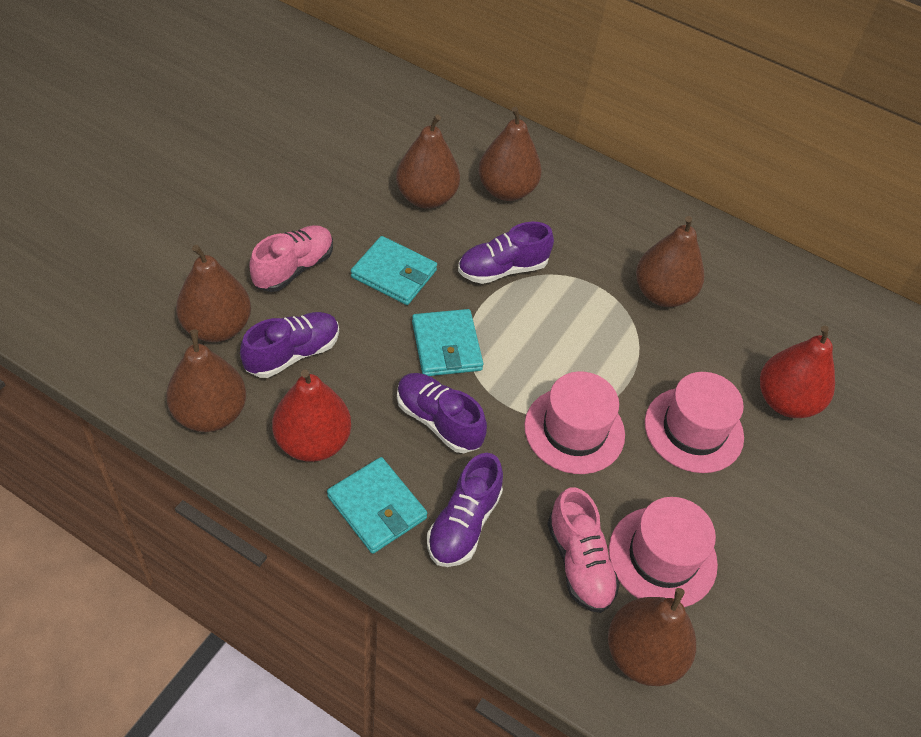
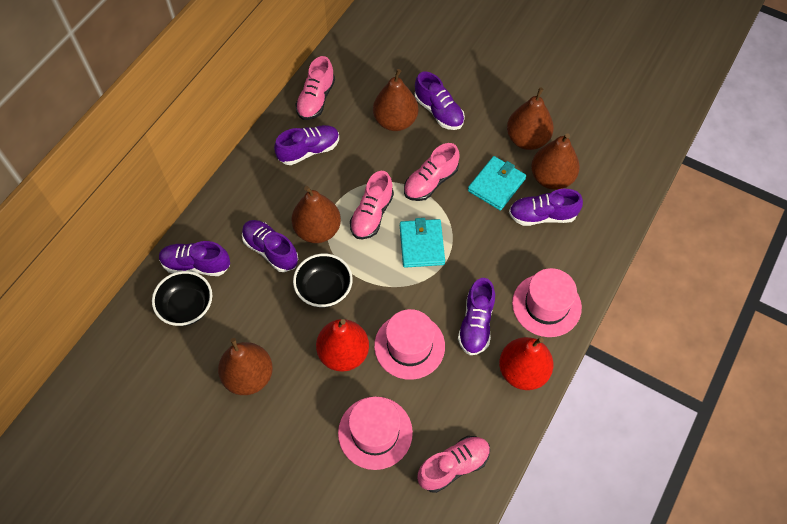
black bowl: none = 0 -> [152,271,212,326] [293,253,353,308] = 2
brown pear: [166,329,246,432] [176,245,251,342] [396,114,460,209] [478,107,542,201] [608,588,696,686] [636,216,704,307] = 6 -> [218,338,273,395] [291,186,341,243] [373,69,418,131] [507,88,554,150] [531,133,580,190] = 5
pink shoe: [249,225,333,292] [547,488,620,613] = 2 -> [295,56,335,120] [350,171,394,239] [404,143,460,201] [417,436,490,493] = 4
purple shoe: [240,312,339,378] [397,373,487,453] [427,453,503,567] [458,222,554,284] = 4 -> [159,241,230,276] [242,220,298,272] [274,125,339,165] [415,71,465,130] [458,278,495,355] [509,189,583,226] = 6
turquoise wallet: [327,457,427,554] [351,236,437,305] [412,309,483,376] = 3 -> [400,218,445,268] [468,156,526,211] = 2

